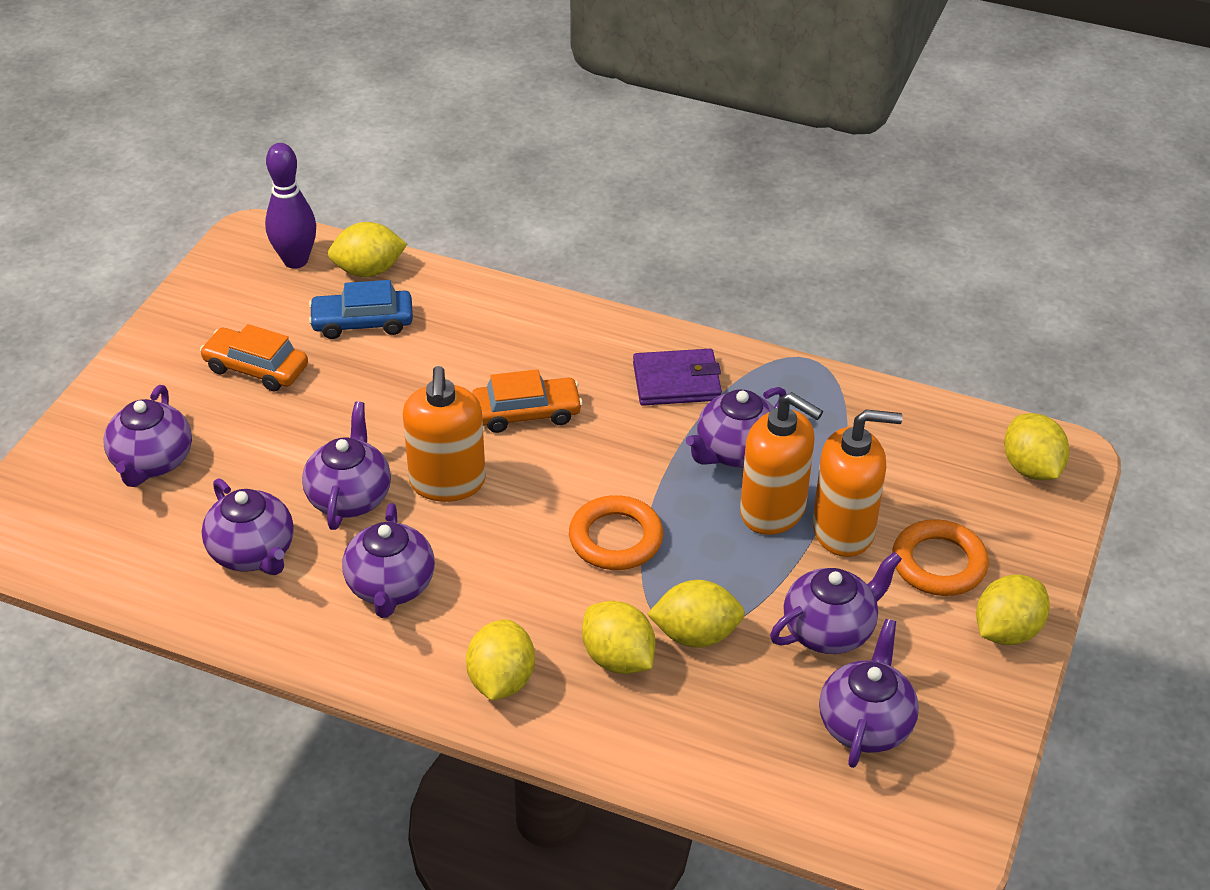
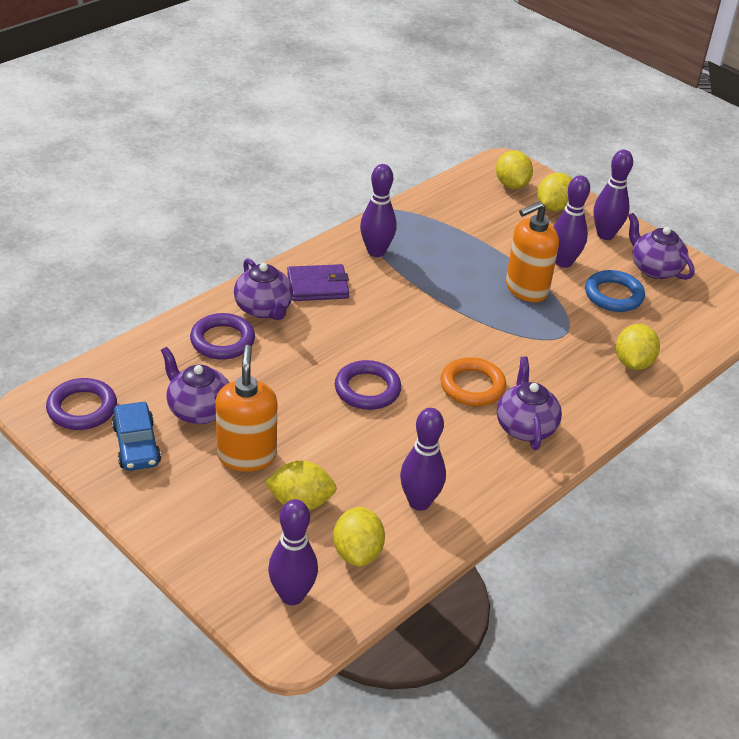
blue ring: none = 0 -> [585,270,645,312] = 1
orange car: [200,324,308,392] [472,369,583,433] = 2 -> none = 0
orange ring: [569,495,663,570] [892,519,989,596] = 2 -> [440,357,506,406] = 1
orange soap dispenser: [403,366,486,502] [740,392,823,535] [813,410,903,557] = 3 -> [215,345,277,472] [506,201,559,302] = 2
purple bowling pin: [265,143,316,269] = 1 -> [268,499,318,605] [360,164,396,257] [400,408,446,511] [554,175,590,268] [594,150,633,240] = 5
purple ring: none = 0 -> [46,378,117,430] [190,313,255,360] [335,360,401,410] = 3
purple teapot: [103,385,192,487] [202,478,294,575] [302,401,391,530] [342,503,435,618] [686,387,786,468] [770,552,902,654] [819,619,919,768] = 7 -> [161,347,229,424] [234,258,293,320] [497,357,562,450] [628,213,694,280] = 4
yellow lemon: [328,222,407,277] [466,619,535,701] [582,601,655,674] [647,580,745,648] [976,575,1050,645] [1004,413,1069,480] = 6 -> [265,460,337,510] [333,507,385,567] [496,150,533,189] [537,173,572,211] [616,324,660,370] = 5

